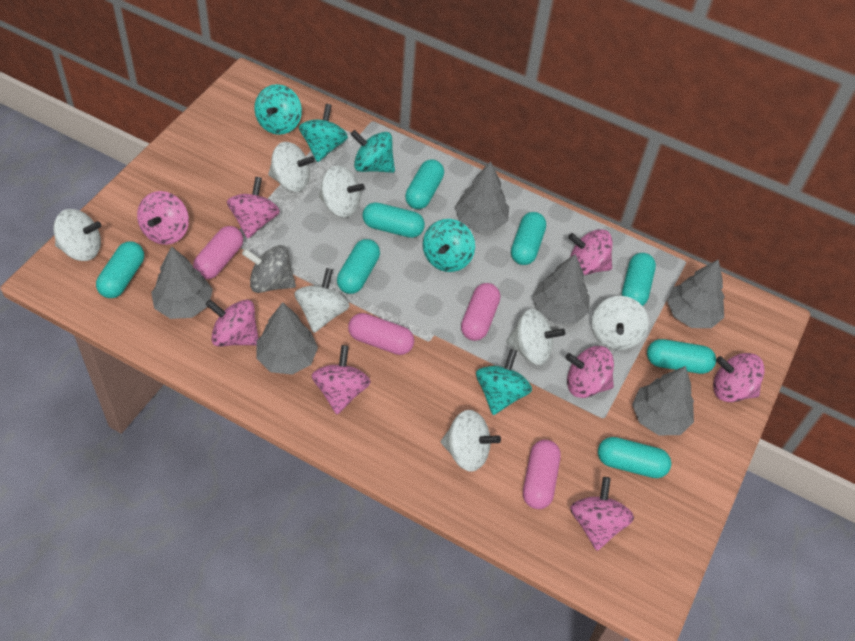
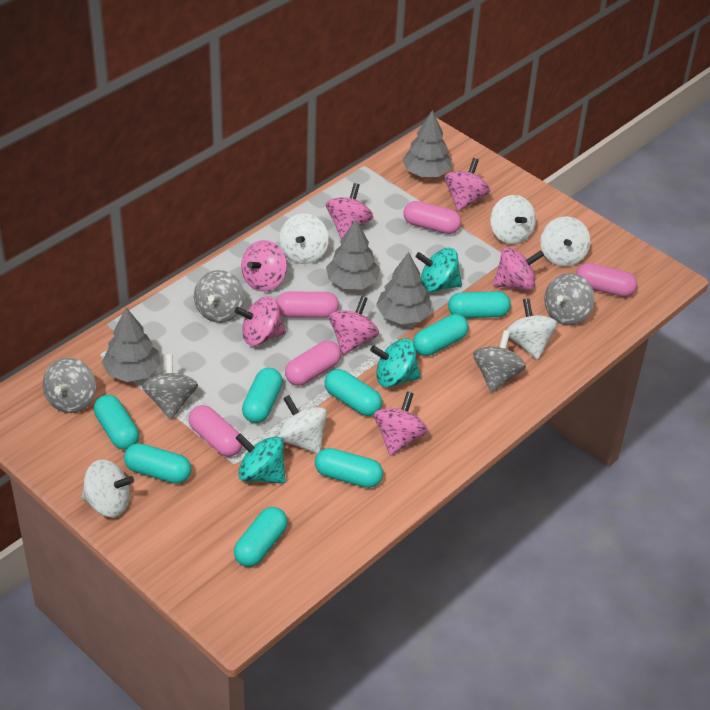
grey spinning top: [242,245,296,293] = 1 -> [43,358,96,413] [142,354,198,420] [194,270,245,323] [473,330,526,392] [544,273,594,325] = 5
grey tree: [151,246,213,319] [256,302,318,375] [455,162,509,231] [532,254,589,324] [632,366,694,435] [667,259,725,328] = 6 -> [102,307,160,382] [326,219,380,290] [376,252,432,324] [402,110,452,177] = 4
pink capsule: [193,226,243,279] [348,313,414,355] [461,283,500,341] [523,440,561,509] = 4 -> [188,405,242,457] [276,292,339,318] [285,341,341,386] [403,201,461,234] [576,263,637,297] = 5
pink spinning top: [137,191,189,245] [206,299,259,347] [227,177,280,239] [311,345,371,414] [565,346,614,398] [568,229,613,275] [570,477,634,551] [713,353,765,402] = 8 -> [235,296,286,346] [241,240,287,292] [326,183,373,239] [329,296,379,355] [374,391,428,456] [445,158,490,211] [493,247,544,291] = 7
turquoise spinning top: [254,84,302,135] [299,104,348,162] [350,130,395,173] [423,219,475,272] [476,349,532,415] = 5 -> [236,433,286,484] [370,338,421,387] [416,248,462,292] = 3
white spinning top: [54,209,101,261] [268,142,315,192] [294,268,350,333] [319,166,365,217] [441,410,501,472] [506,309,565,365] [591,296,649,350] = 7 -> [81,459,134,517] [277,395,327,454] [279,214,329,264] [490,195,536,244] [506,298,558,360] [540,216,590,267] = 6

